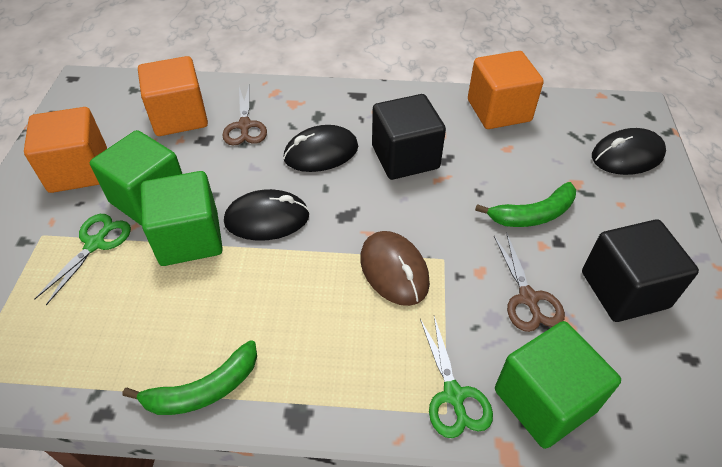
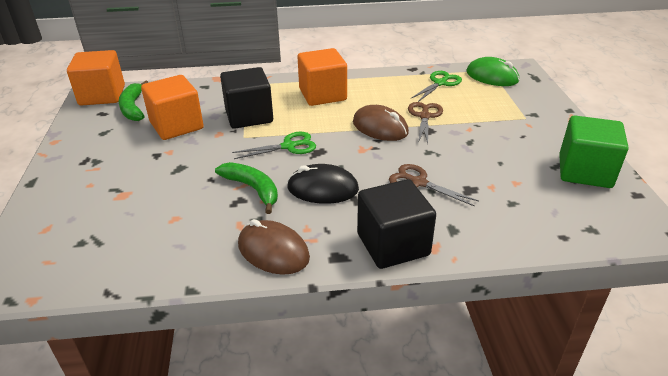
black mouse: [224,189,309,241] [283,125,358,172] [592,128,666,175] = 3 -> [287,164,359,204] = 1
brown mouse: [360,231,430,306] = 1 -> [238,219,310,275] [353,105,409,141] = 2
green cube: [90,130,182,226] [141,171,223,266] [495,321,621,449] = 3 -> [559,115,629,188] = 1
green mouse: none = 0 -> [466,57,519,86] = 1

